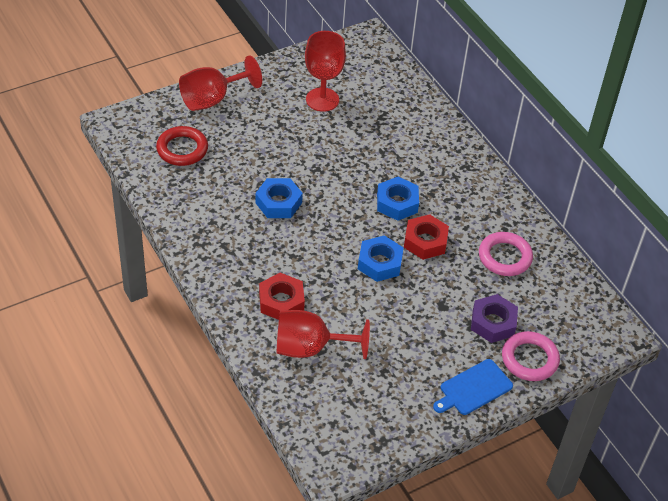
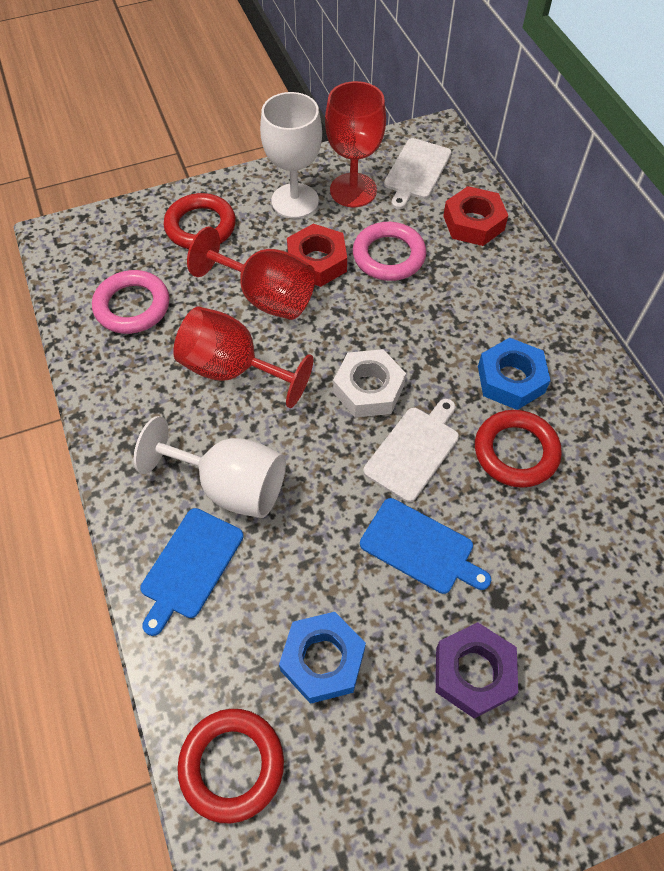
blue cutting board: [433,359,513,415] = 1 -> [140,508,244,636] [360,498,491,594] = 2
blue nut: [255,178,303,218] [358,235,404,282] [377,177,419,221] = 3 -> [279,612,366,704] [478,338,551,410] = 2
red ring: [156,126,208,166] = 1 -> [164,193,236,249] [177,709,284,823] [475,410,562,488] = 3
white cutting board: none = 0 -> [363,399,459,502] [384,138,451,209] = 2
white goblet: none = 0 -> [134,416,286,518] [260,92,322,219] = 2
white nut: none = 0 -> [333,349,406,418] = 1

